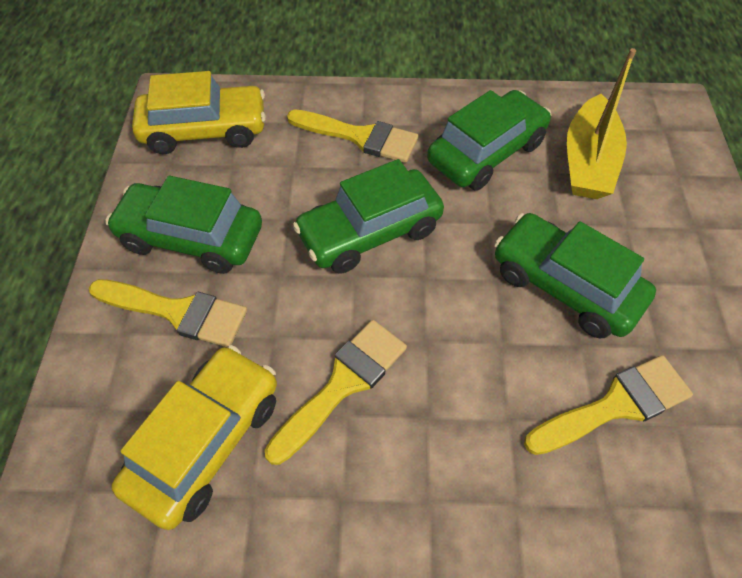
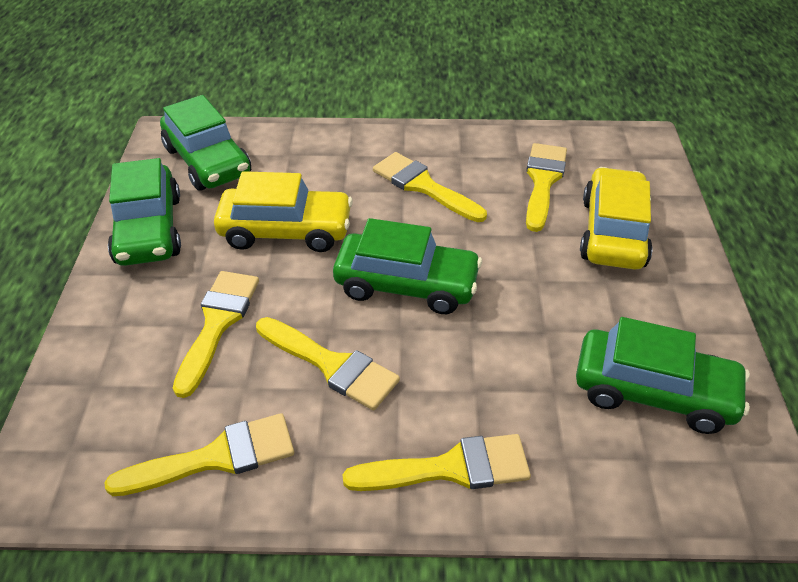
yellow boat: [567,48,636,199] = 1 -> none = 0
yellow brush: [89,279,247,347] [265,320,407,465] [287,109,419,163] [524,355,693,455] = 4 -> [104,413,294,496] [173,271,259,398] [256,317,400,410] [342,434,531,491] [373,152,487,222] [526,143,567,232] = 6

